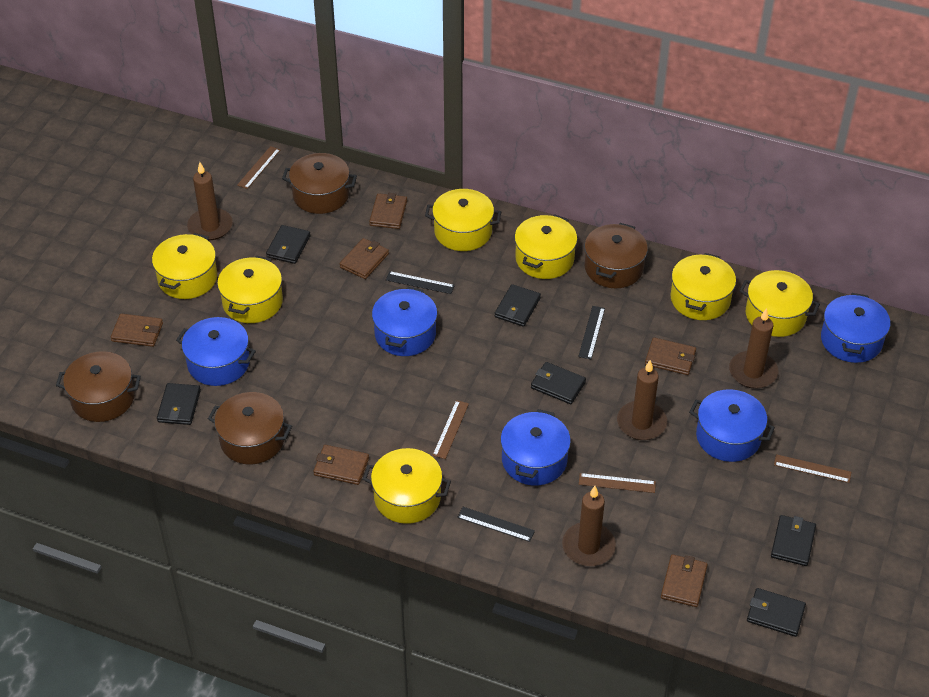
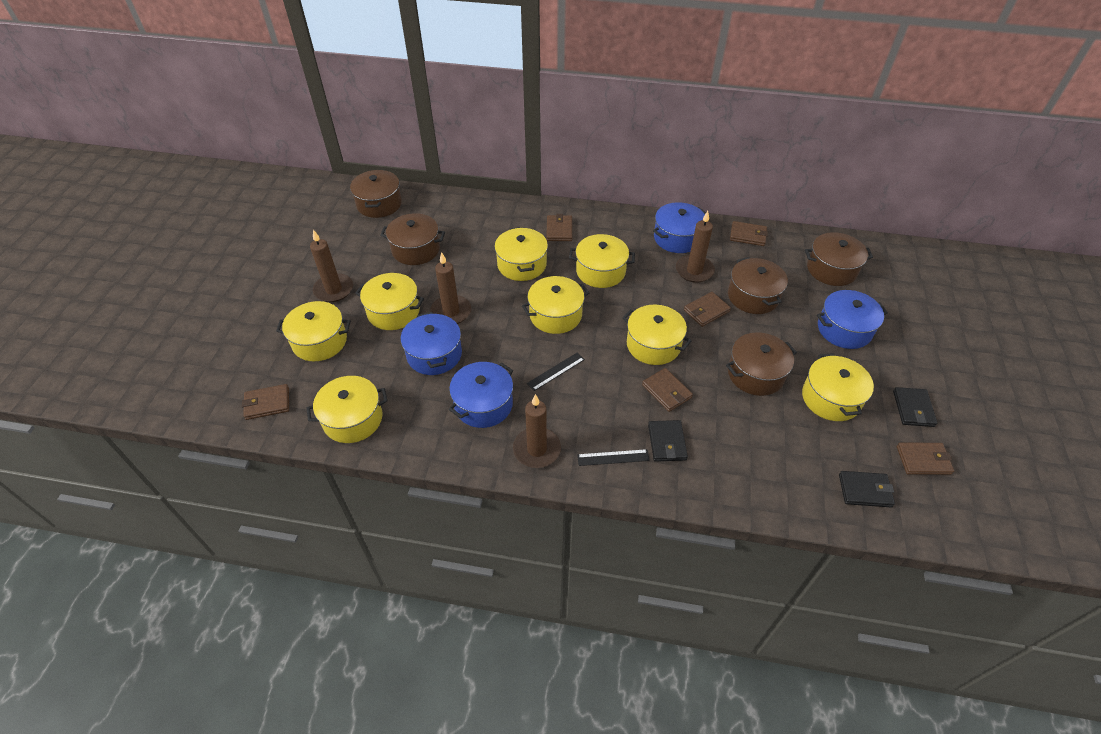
black ruler: [386,271,455,294] [457,507,535,542] [578,306,605,359] = 3 -> [527,352,585,391] [577,449,650,466] = 2
black wallet: [157,383,201,425] [266,225,311,264] [495,284,541,327] [531,362,586,404] [747,588,806,637] [771,515,816,566] = 6 -> [648,420,688,462] [839,471,895,507] [893,387,937,427] = 3
blue pot: [176,317,256,386] [372,287,437,356] [501,409,571,485] [689,389,775,462] [821,293,890,363] = 5 -> [401,312,462,375] [449,362,513,428] [653,202,706,253] [817,290,888,349] = 4
brown pot: [56,351,141,422] [208,392,292,464] [282,153,357,214] [584,223,648,288] = 4 -> [350,170,402,218] [380,213,445,265] [726,332,797,396] [728,257,788,314] [805,232,873,286] = 5
brown ruler: [237,146,280,189] [432,400,469,459] [579,473,656,493] [774,454,851,483] = 4 -> none = 0
yellow pot: [152,233,217,299] [217,256,283,323] [363,448,451,524] [425,189,501,251] [514,214,577,279] [671,253,736,320] [739,270,820,337] = 7 -> [276,301,351,362] [306,376,388,443] [355,273,424,330] [495,227,548,281] [522,276,589,334] [569,234,635,288] [622,305,691,365] [802,353,874,421] = 8

